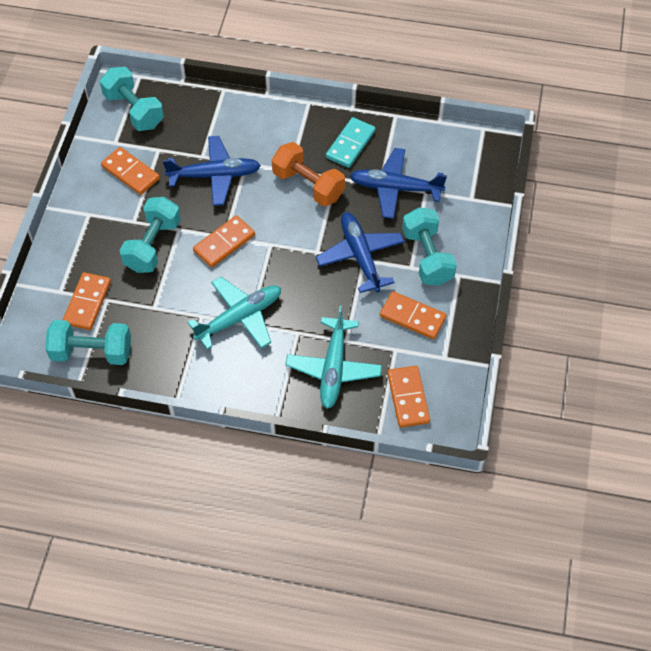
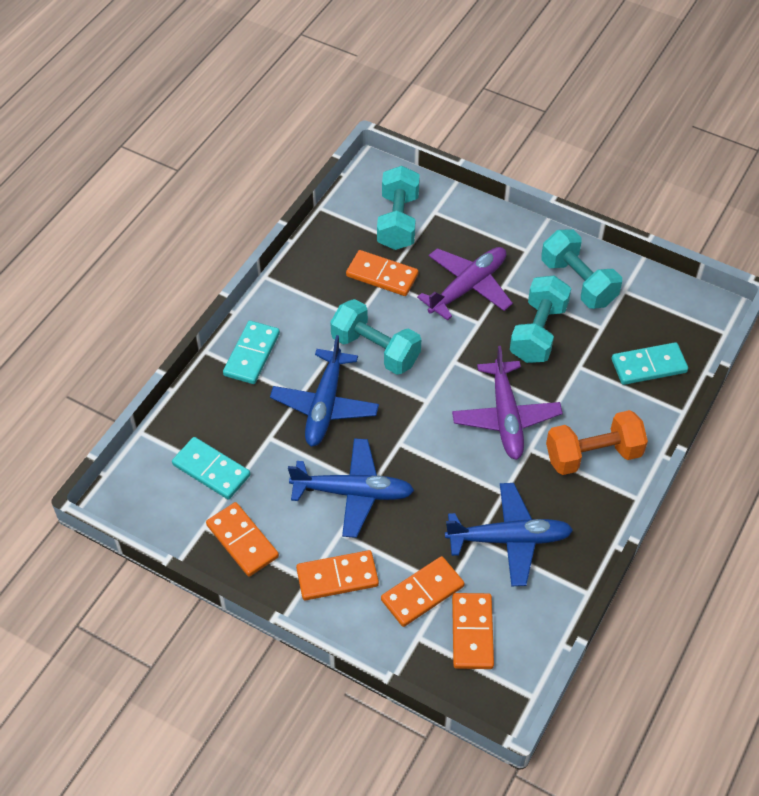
purple plane: none = 0 -> [417,247,513,321] [452,346,563,460] = 2
turquoise domino: [326,117,376,168] = 1 -> [172,437,250,499] [223,320,280,384] [612,342,688,385] = 3
turquoise plane: [187,277,281,350] [285,306,382,409] = 2 -> none = 0

